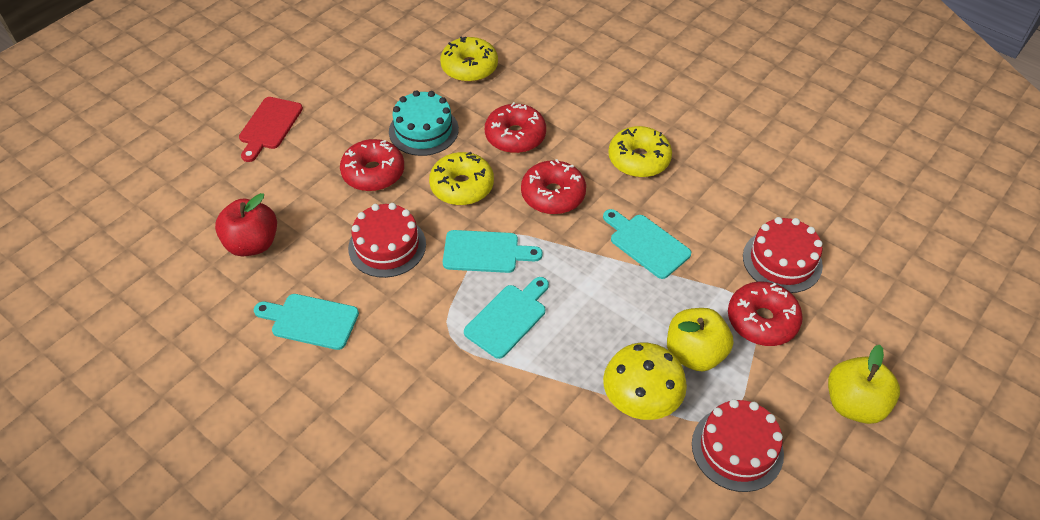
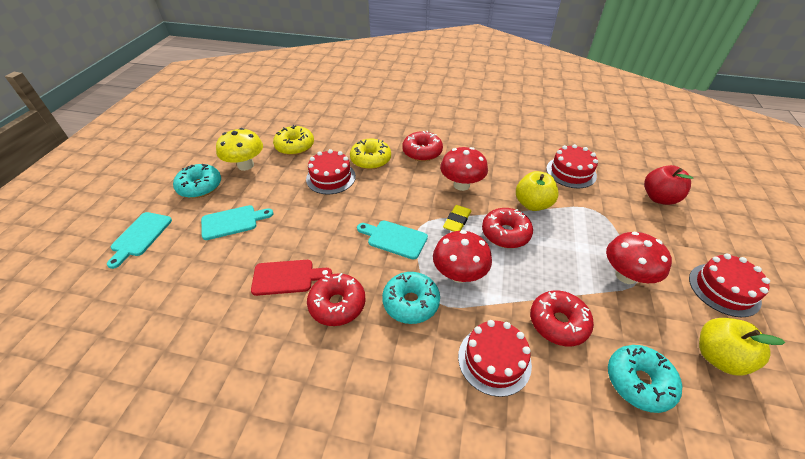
red cake: [348,203,426,278] [692,399,784,492] [743,217,823,293] = 3 -> [306,149,356,194] [458,320,532,397] [546,144,598,188] [689,254,770,317] = 4
red mushroom: none = 0 -> [433,230,492,283] [440,147,488,191] [606,232,672,284] = 3
turquoise cake: [389,90,459,156] = 1 -> none = 0
turquoise cutting board: [254,294,359,350] [443,230,543,273] [464,277,549,359] [603,209,691,279] = 4 -> [107,212,172,269] [201,205,273,240] [357,221,428,260] = 3
turquoise donut: none = 0 -> [173,164,221,198] [382,272,440,324] [608,345,682,413] = 3
yellow donut: [429,152,494,205] [440,36,498,82] [609,126,672,177] = 3 -> [273,125,314,155] [350,139,391,170] = 2
yellow eraser: none = 0 -> [443,205,471,232] = 1

